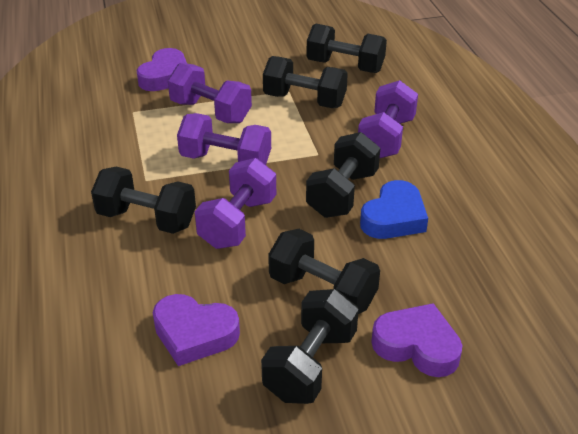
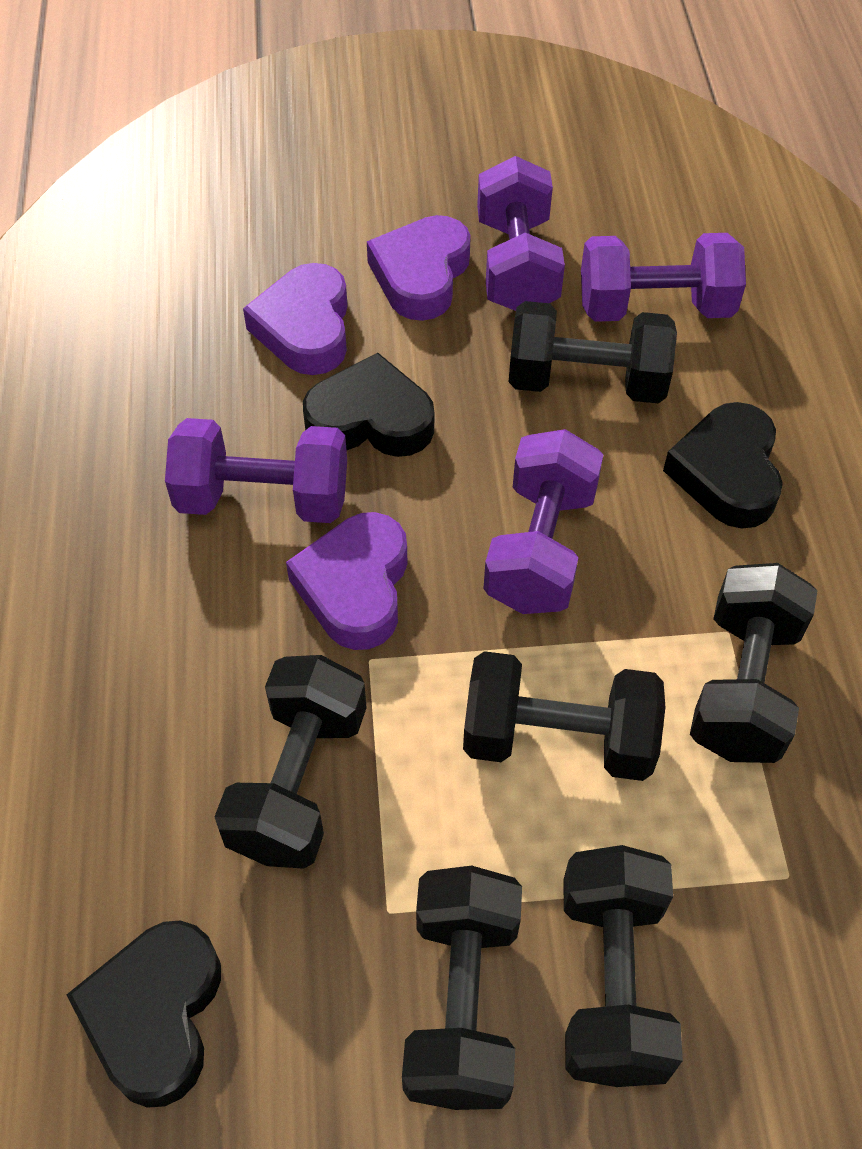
black heart: none = 0 -> [66,920,221,1108] [303,353,434,457] [663,402,783,529] = 3
blue heart: [360,180,428,239] = 1 -> none = 0

